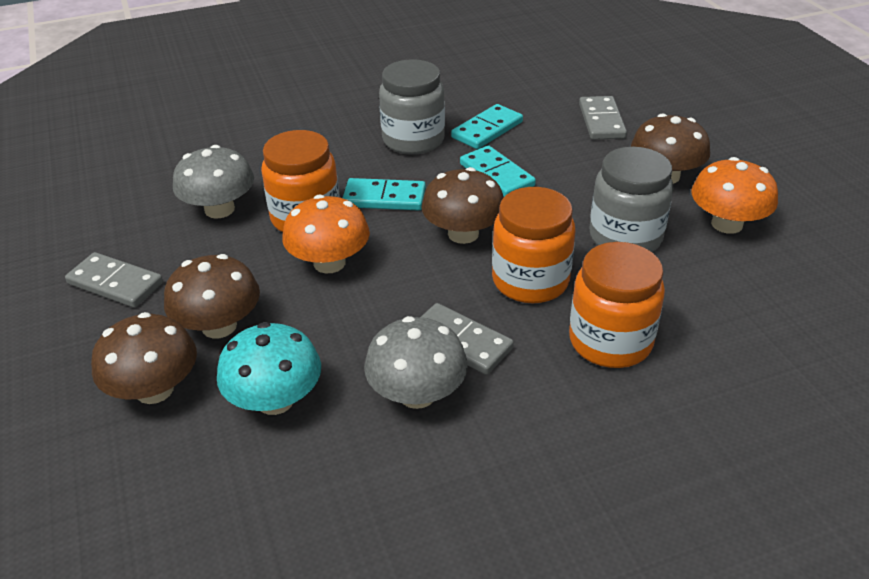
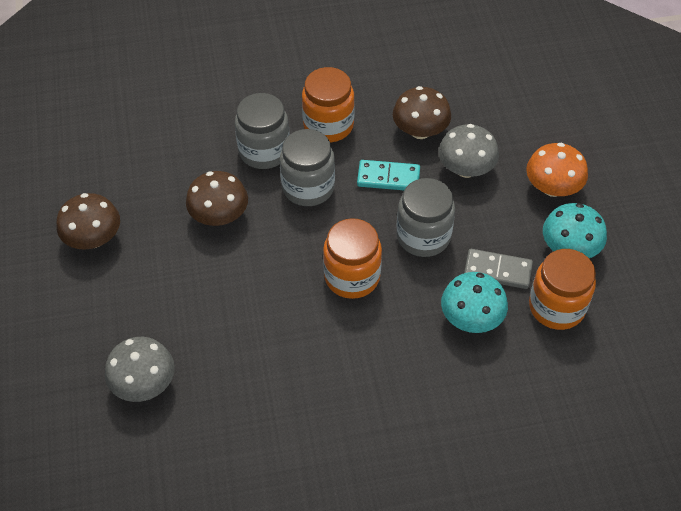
brown mushroom: [91,312,197,404] [164,254,260,338] [422,167,504,244] [631,113,710,184] = 4 -> [57,193,120,250] [186,171,248,226] [393,86,451,139] = 3
grey domino: [65,252,163,308] [421,303,514,375] [579,96,627,140] = 3 -> [464,249,533,289] = 1
grey jar: [379,59,445,155] [589,147,673,252] = 2 -> [235,93,290,169] [280,129,335,206] [396,178,455,257] = 3
orange mushroom: [282,195,370,273] [692,157,778,234] = 2 -> [526,143,588,197] = 1
turquoise domino: [343,178,426,210] [451,104,523,149] [460,146,536,197] = 3 -> [357,160,420,190] = 1
turquoise mushroom: [217,322,321,415] = 1 -> [441,272,508,333] [543,203,607,258] = 2

